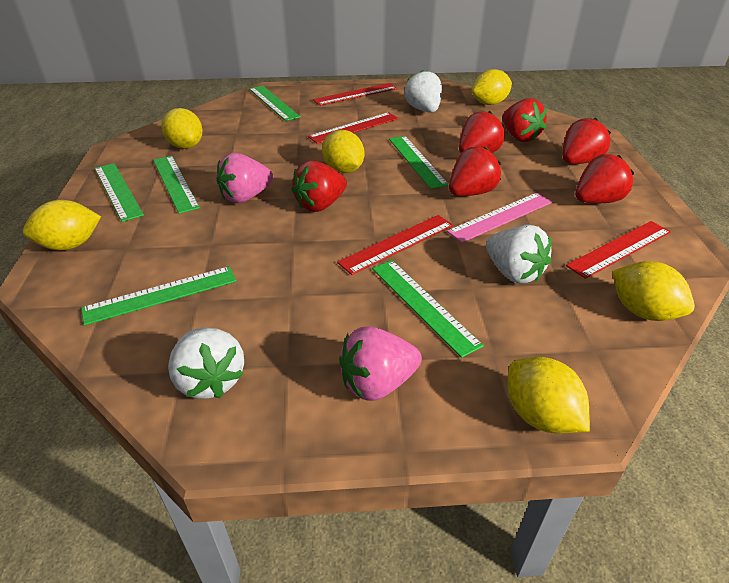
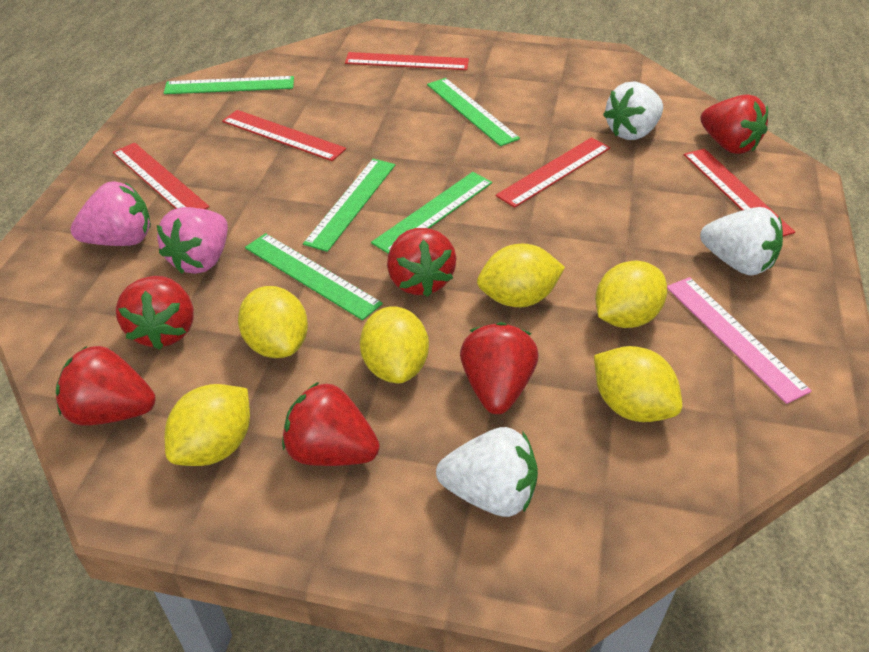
green ruler: [81,266,236,325] [95,163,144,222] [153,156,200,214] [249,85,300,121] [372,260,484,358] [389,136,449,189] = 6 -> [164,76,294,94] [245,233,383,320] [303,159,395,252] [371,172,492,254] [427,78,520,146] = 5
red ruler: [308,112,399,144] [313,83,397,106] [337,215,453,275] [566,221,671,279] = 4 -> [113,143,209,209] [222,110,346,161] [345,52,469,70] [496,137,610,208] [684,148,795,237] = 5

